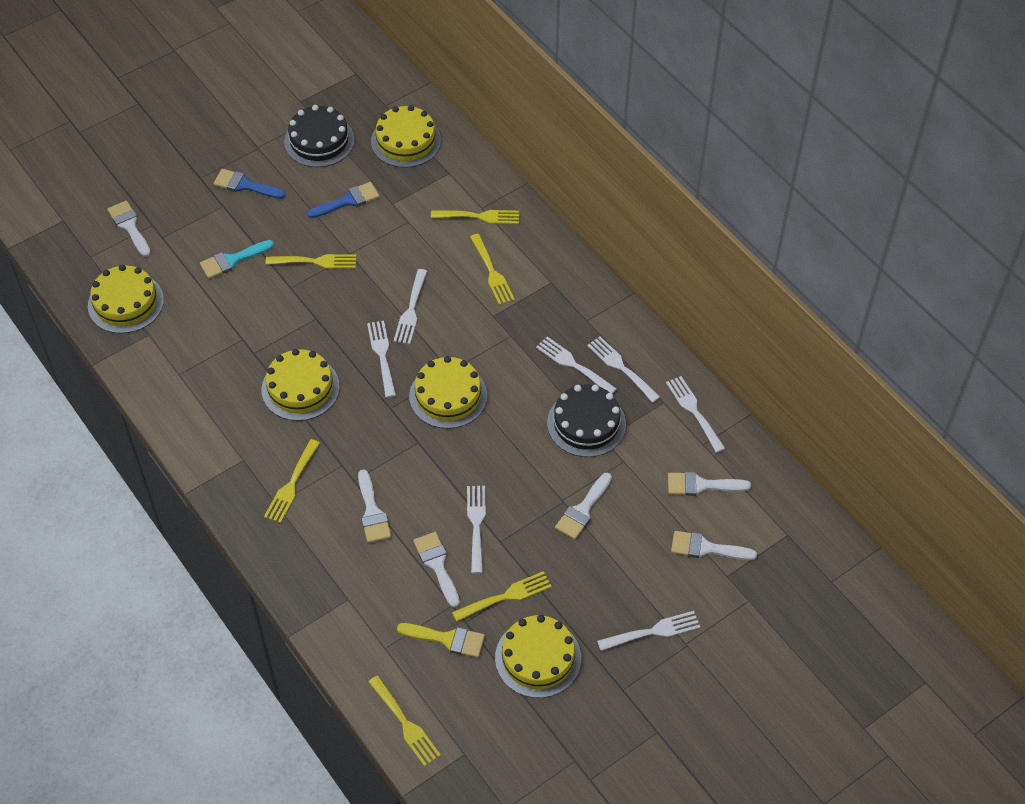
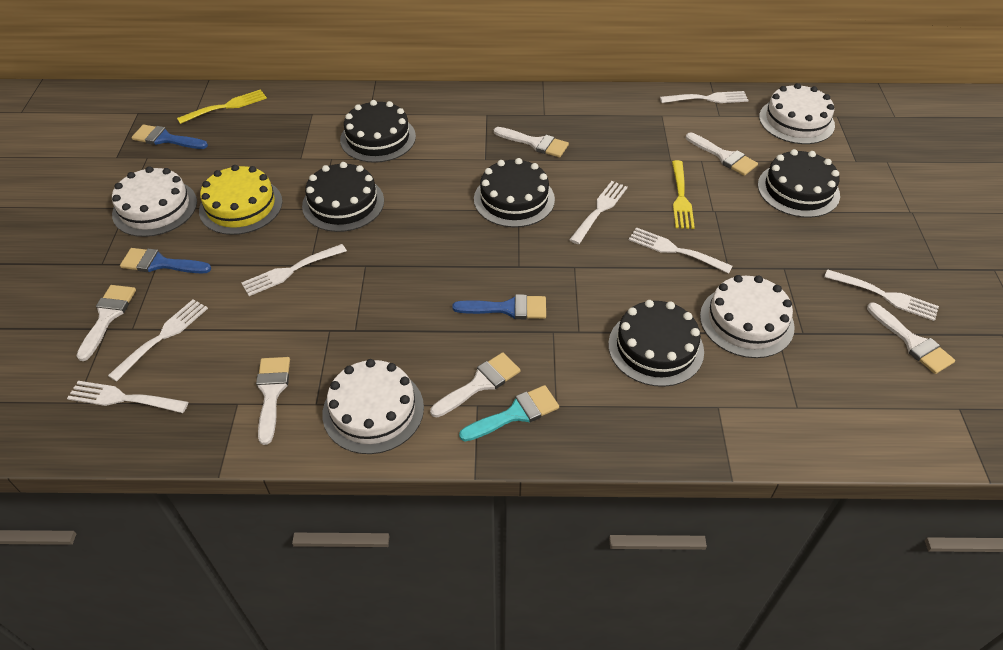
black cake: [284,105,355,167] [547,385,626,457] = 2 -> [302,162,384,232] [340,100,416,163] [474,158,555,227] [608,300,704,387] [758,149,840,218] = 5
blue brush: [213,169,286,199] [307,182,380,218] = 2 -> [120,248,211,273] [132,124,208,149] [452,294,546,319] = 3
white cake: none = 0 -> [112,166,197,237] [323,359,424,454] [700,275,795,358] [759,83,835,144] = 4
yellow brush: [397,623,485,658] = 1 -> none = 0
yellow cake: [88,265,164,334] [261,349,340,421] [371,105,441,168] [409,356,487,429] [495,615,581,698] = 5 -> [199,165,282,235] = 1
yellow fork: [264,439,320,523] [265,254,357,268] [368,675,441,766] [431,210,519,224] [452,571,552,622] [470,234,515,305] = 6 -> [177,89,267,124] [672,160,695,229] = 2

